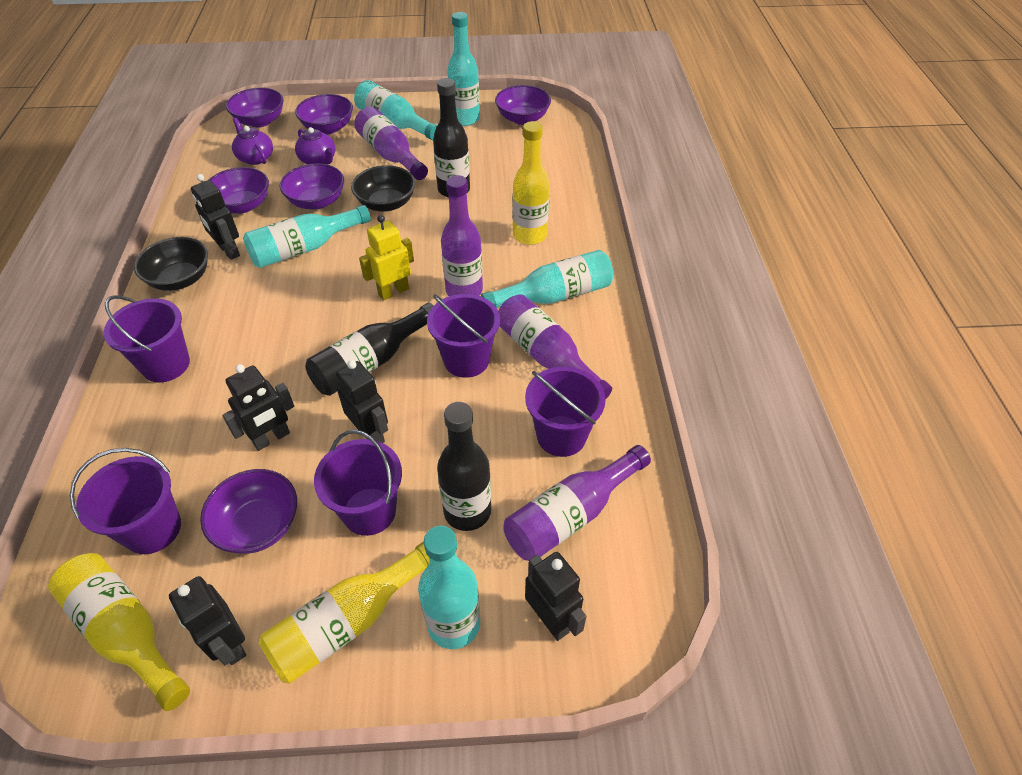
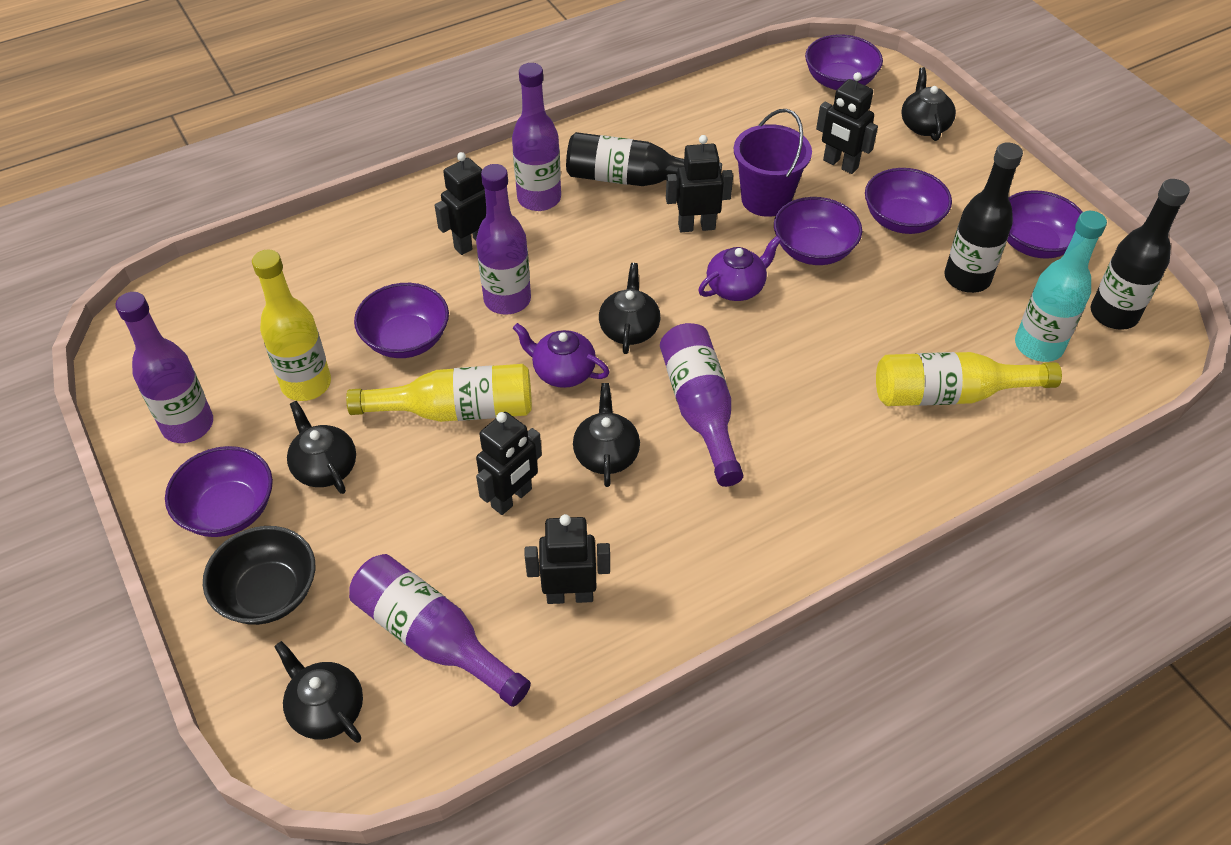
black bowl: [134,237,208,291] [351,165,415,212] = 2 -> [203,526,315,625] = 1
black teapot: none = 0 -> [274,641,363,743] [287,401,356,494] [573,383,640,487] [599,263,660,354] [901,67,956,141] = 5
purple bottle: [354,107,428,180] [441,175,483,296] [498,294,612,398] [503,445,651,561] = 4 -> [115,292,213,443] [349,554,531,707] [476,164,531,315] [512,63,561,211] [660,323,743,487] = 5
purple bucket: [70,448,181,554] [104,295,190,383] [314,430,402,536] [427,294,500,378] [525,366,606,457] = 5 -> [734,109,812,217] = 1
turquoise bottle: [243,205,371,268] [354,80,437,140] [418,526,480,649] [447,12,480,126] [481,250,613,308] = 5 -> [1015,211,1107,362] = 1
yellow robot: [359,215,414,301] = 1 -> none = 0

